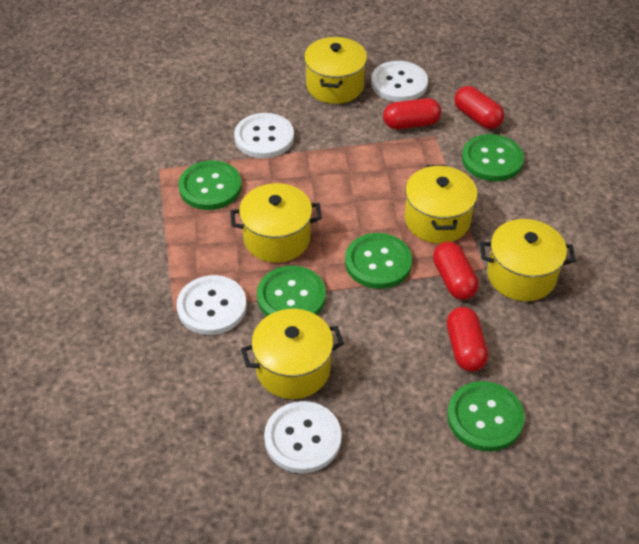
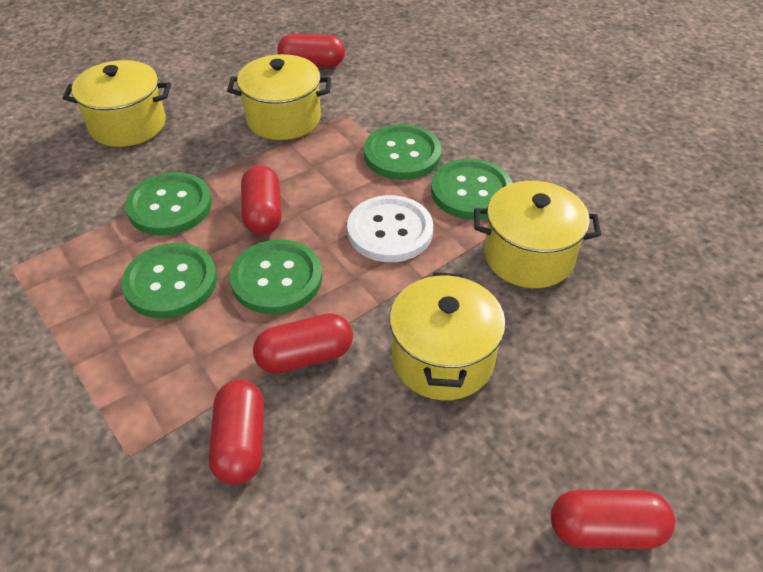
red capsule: [383,98,441,129] [433,242,479,300] [447,307,488,372] [454,86,504,129] = 4 -> [209,380,264,485] [241,165,282,235] [253,313,353,374] [277,34,345,67] [551,490,675,549] = 5
white button: [177,275,247,335] [234,113,294,158] [264,401,342,473] [371,61,428,102] = 4 -> [347,195,433,262] = 1
yellow pot: [230,183,322,263] [241,309,344,399] [304,37,367,104] [405,165,478,244] [480,219,576,301] = 5 -> [63,60,171,147] [227,54,331,140] [389,272,506,400] [474,181,601,288] = 4

